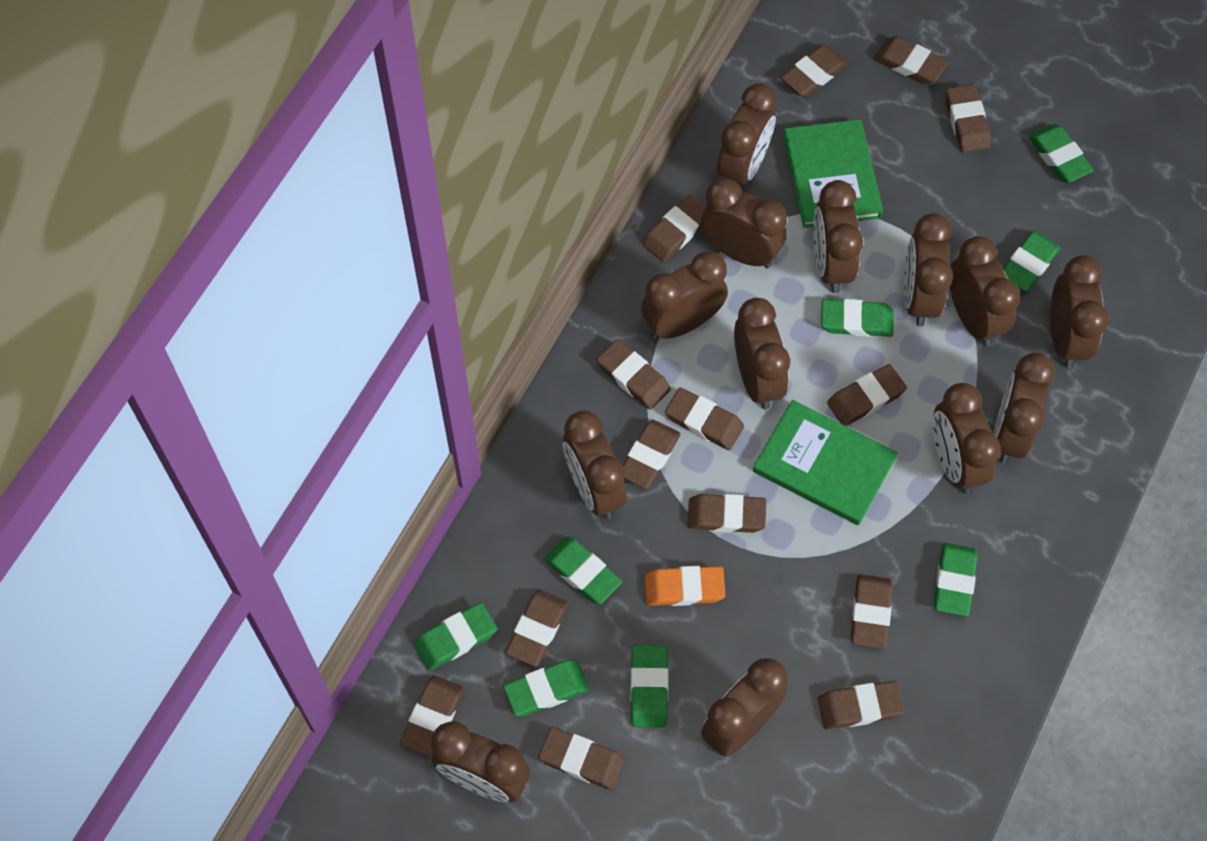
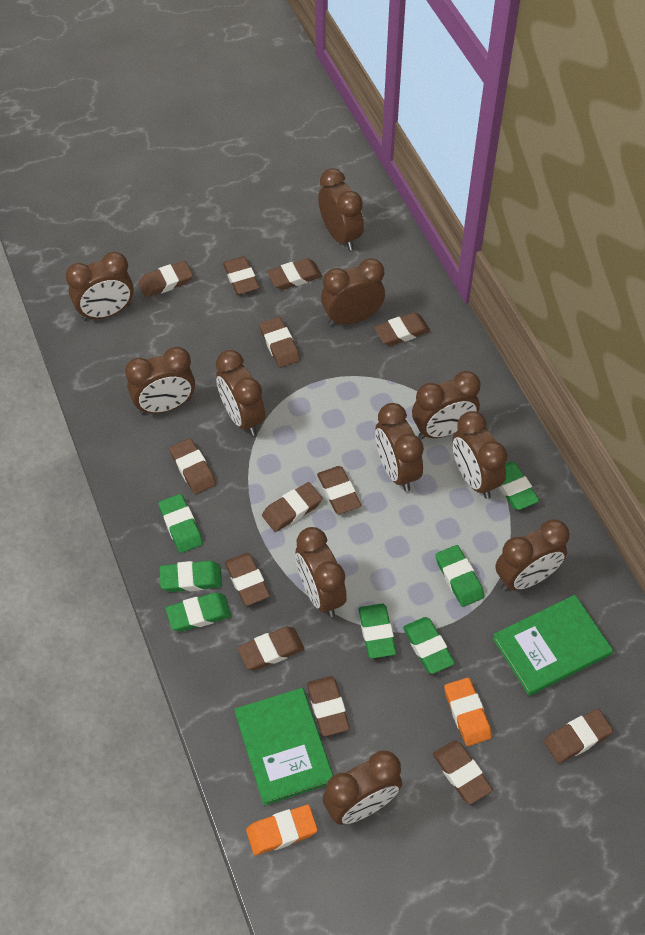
brown clock: [431,722,530,802] [563,411,627,519] [641,251,728,340] [701,178,787,268] [701,658,788,757] [717,83,777,185] [734,298,790,410] [813,180,863,293] [904,213,953,327] [933,383,1001,494] [950,236,1020,346] [993,353,1055,464] [1050,255,1109,369] = 13 -> [65,252,134,321] [125,347,195,414] [216,350,265,436] [295,527,347,617] [318,168,364,251] [321,258,385,326] [323,751,402,825] [375,403,424,491] [412,371,480,439] [452,411,507,499] [495,519,569,591] = 11
brown eraser: [400,676,464,756] [505,590,568,666] [539,727,626,790] [597,340,671,410] [623,420,681,489] [642,194,707,262] [665,388,744,450] [688,494,766,533] [781,45,847,97] [818,681,904,729] [827,364,907,426] [851,574,892,649] [874,36,948,84] [946,84,991,153] = 14 -> [138,261,193,298] [169,438,216,495] [223,256,260,295] [225,553,270,606] [238,627,304,670] [259,317,300,368] [262,482,322,532] [267,258,322,290] [307,676,350,736] [317,466,361,514] [374,312,430,346] [433,740,493,804] [544,709,613,764] = 13
green eraser: [414,602,497,671] [503,660,589,716] [545,537,622,604] [630,645,668,727] [821,299,894,337] [934,543,978,616] [1003,231,1060,291] [1029,125,1094,182] = 8 -> [159,494,203,553] [159,561,222,592] [166,593,232,632] [358,604,396,659] [403,617,455,674] [436,545,484,607] [499,462,540,510] = 7
orange eraser: [645,566,725,606] = 1 -> [246,805,318,856] [444,677,492,746] = 2

